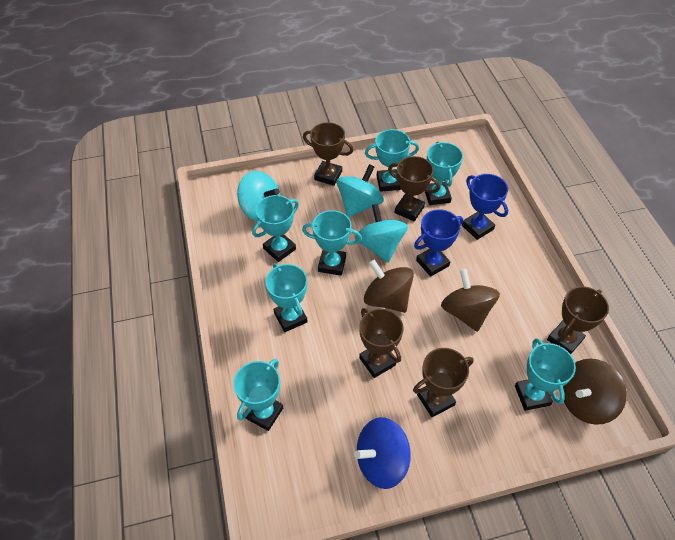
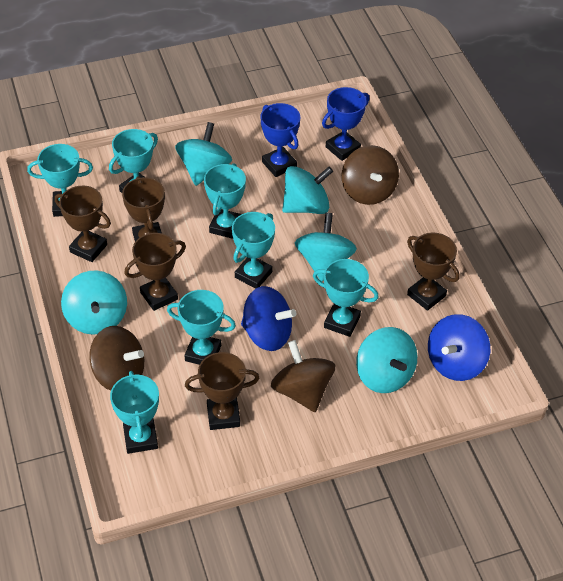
blue spinning top: [354,417,411,489] = 1 -> [241,286,296,351] [428,314,490,381] = 2
turquoise spinning top: [237,171,280,222] [337,164,384,217] [355,204,408,262] = 3 -> [61,270,127,335] [175,122,232,186] [282,166,333,214] [295,213,357,281] [356,327,417,393] = 5

